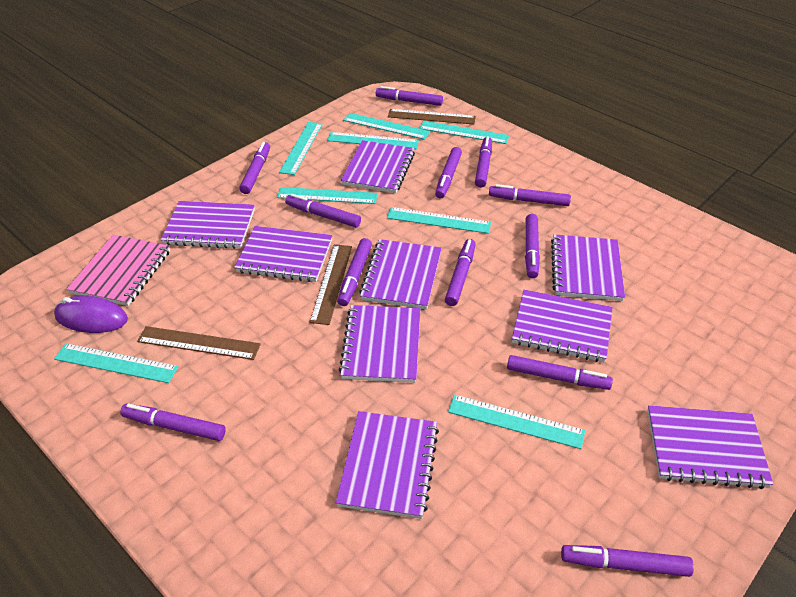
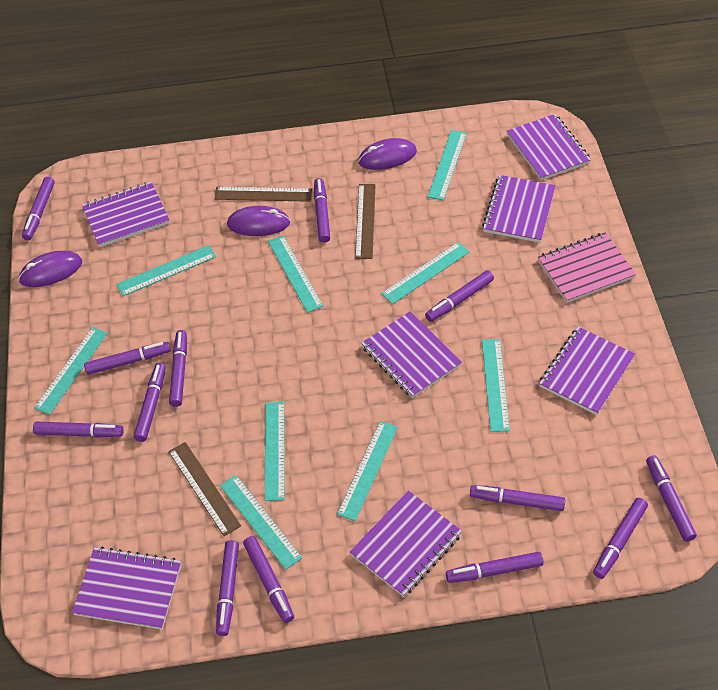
purple marker: [120,404,226,441] [239,142,270,194] [285,194,361,227] [337,238,372,306] [376,86,443,106] [435,147,462,199] [445,239,476,306] [475,136,492,188] [489,184,571,206] [507,355,613,390] [525,214,540,278] [561,545,694,577] = 12 -> [22,177,55,240] [33,422,124,438] [84,342,171,375] [134,363,166,442] [169,330,187,407] [216,540,239,636] [243,536,294,623] [314,178,330,243] [425,270,494,322] [446,552,543,583] [470,485,565,511] [593,498,648,579] [646,455,697,542] = 13
purple mouse: [54,296,128,333] = 1 -> [18,251,82,287] [227,206,290,236] [358,138,417,170] = 3
purple notebook: [161,201,255,249] [234,226,332,282] [336,411,439,519] [339,305,421,383] [341,140,415,193] [359,239,442,309] [512,290,613,362] [551,234,625,301] [647,405,773,489] = 9 -> [72,547,181,629] [82,182,170,247] [350,491,462,597] [361,311,462,398] [482,175,556,243] [507,114,591,180] [539,327,635,415] = 7
turquoise ruler: [54,343,179,383] [277,187,378,204] [279,122,323,175] [327,132,419,149] [343,113,430,140] [387,207,491,234] [419,120,510,144] [448,394,585,449] = 8 -> [34,327,108,415] [116,245,216,296] [220,475,302,570] [265,402,285,501] [268,235,323,313] [337,421,398,521] [381,242,470,304] [428,130,467,200] [482,339,510,432] = 9

